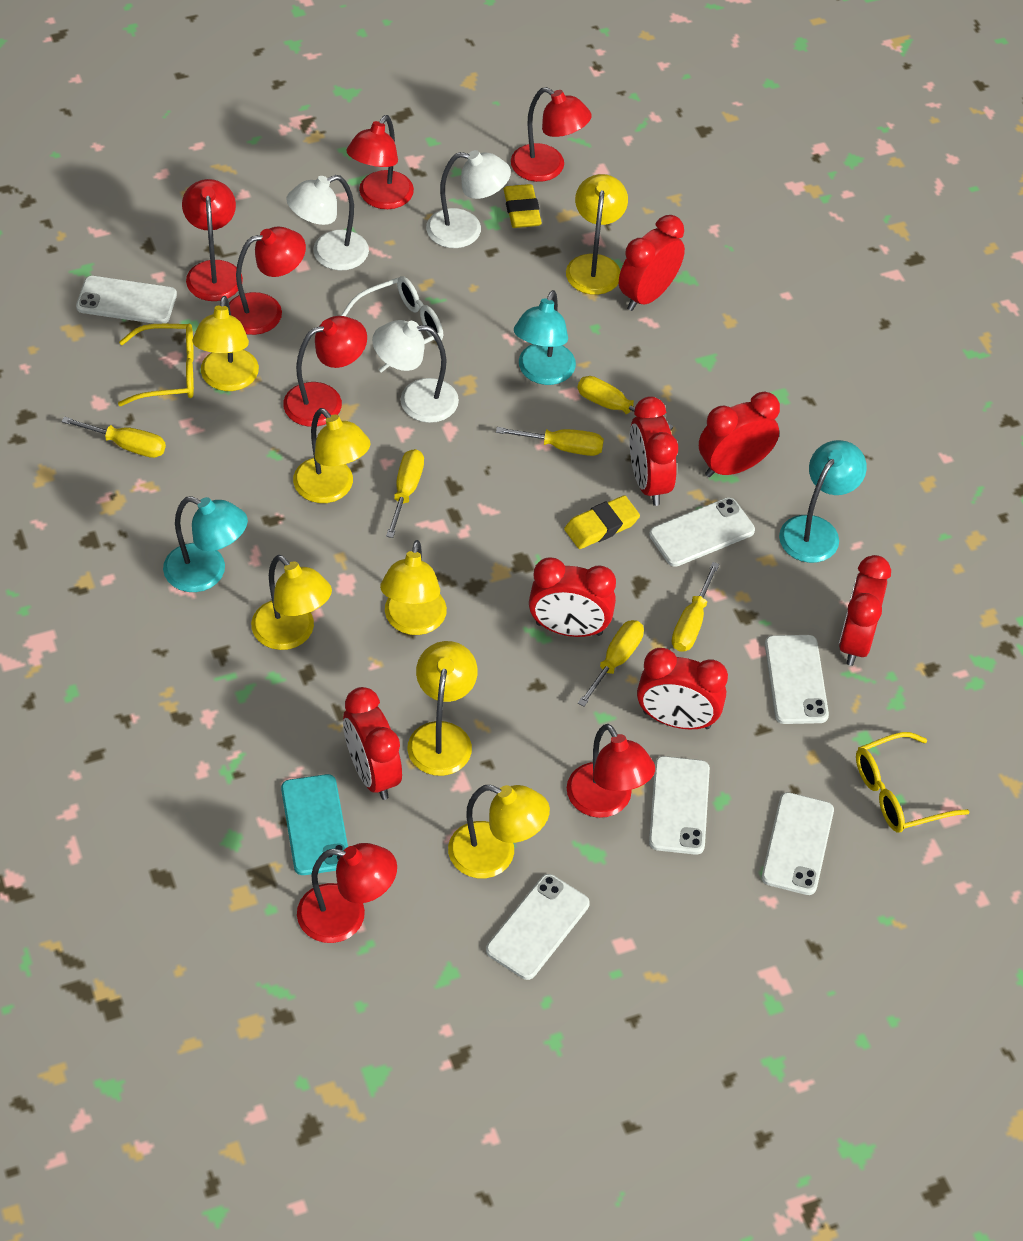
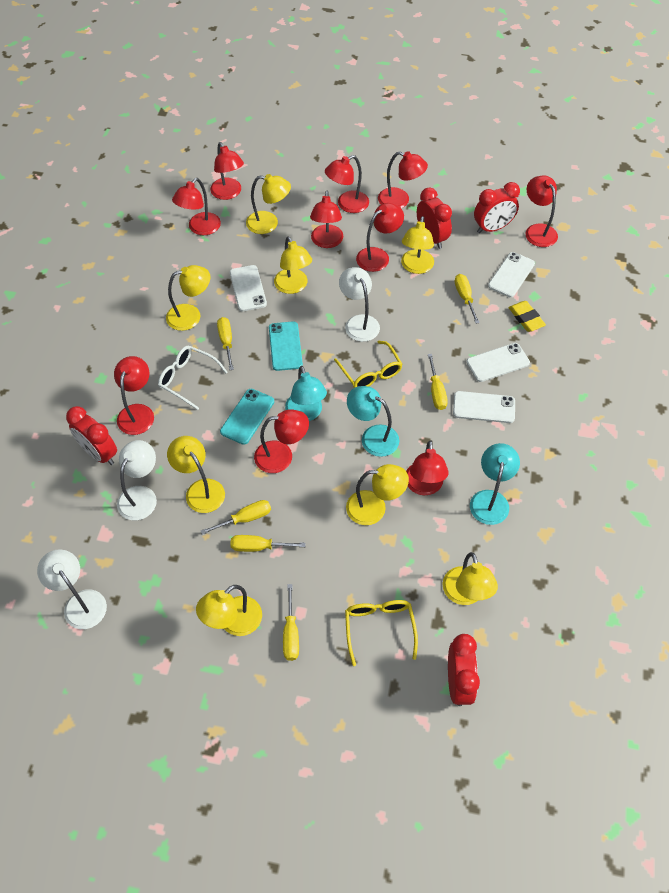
red clock: [343,687,402,800] [529,558,616,637] [619,215,685,311] [629,396,678,506] [637,648,728,729] [699,392,780,477] [839,555,891,666] = 7 -> [66,406,117,465] [417,187,452,249] [448,634,480,706] [474,182,520,233] = 4
red lamp: [182,179,243,301] [229,227,306,335] [283,316,367,427] [297,843,397,943] [346,115,414,209] [511,87,592,182] [567,724,655,818] = 7 -> [114,356,154,435] [172,178,221,235] [210,142,244,200] [254,409,309,473] [310,191,343,248] [325,155,369,213] [356,203,404,272] [378,151,428,208] [406,440,449,495] [525,175,558,247] = 10
turquoise phone: [281,774,348,875] = 1 -> [220,389,274,445] [269,321,303,371] = 2
white phone: [76,276,177,324] [486,874,590,980] [649,497,755,567] [649,756,710,855] [762,792,834,895] [765,635,829,724] = 6 -> [230,265,267,311] [453,391,515,423] [466,343,530,382] [488,252,535,297] = 4
yellow eraser: [503,184,542,228] [564,495,640,549] = 2 -> [508,301,546,332] = 1
yellow lamp: [192,296,259,391] [251,555,332,650] [293,408,371,503] [380,540,447,635] [407,641,478,776] [448,785,550,878] [566,174,628,295] = 7 -> [166,265,210,331] [167,436,225,513] [196,585,262,636] [246,174,291,234] [274,236,312,294] [346,464,409,525] [401,216,434,274] [443,552,498,605] = 8

